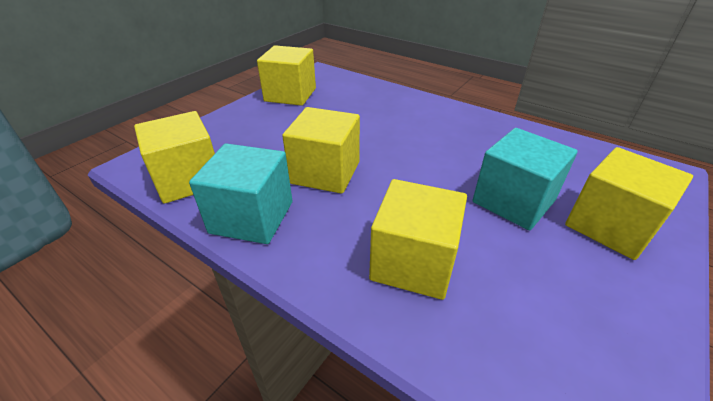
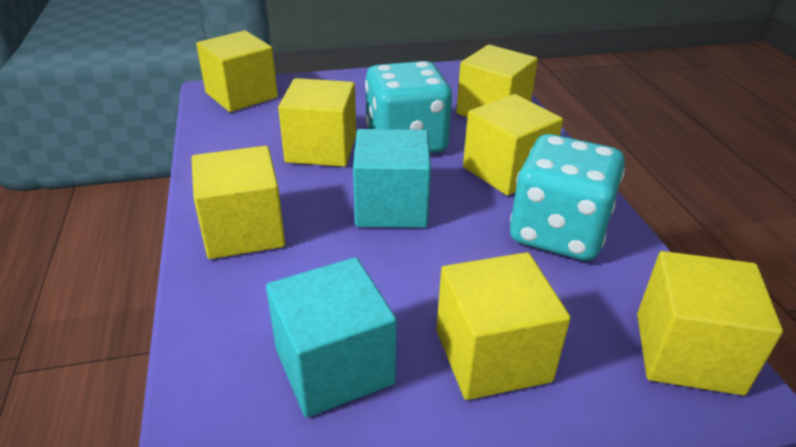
turquoise dice: none = 0 -> [365,61,452,153] [510,134,625,261] = 2
yellow cube: [134,111,215,204] [257,45,316,106] [282,107,360,194] [369,179,467,300] [565,147,693,260] = 5 -> [192,146,285,259] [196,31,278,112] [278,78,356,167] [437,252,571,400] [456,45,538,117] [463,94,563,196] [637,251,783,395] = 7

